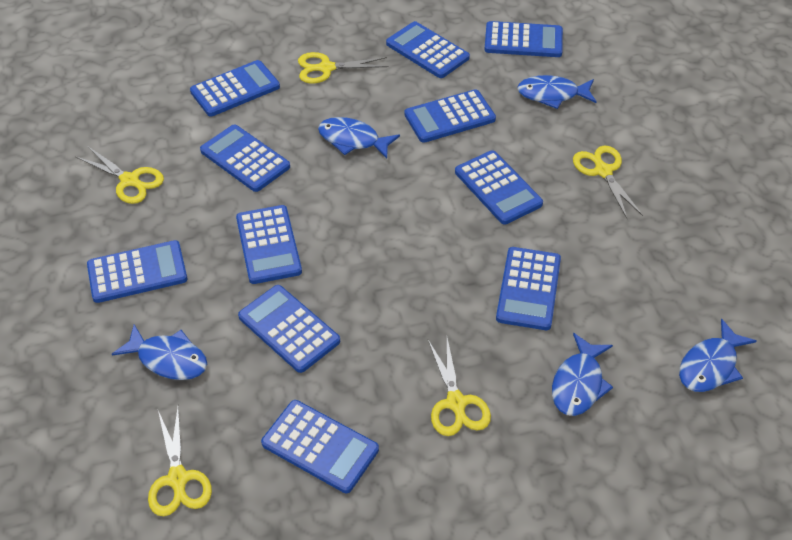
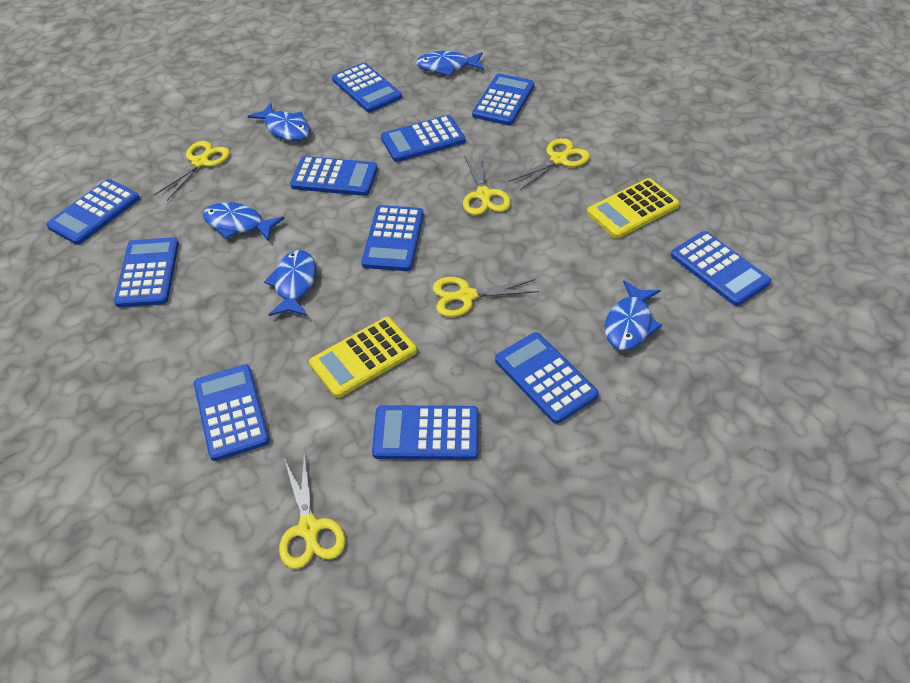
yellow calculator: none = 0 -> [309,317,417,398] [587,178,680,239] = 2

